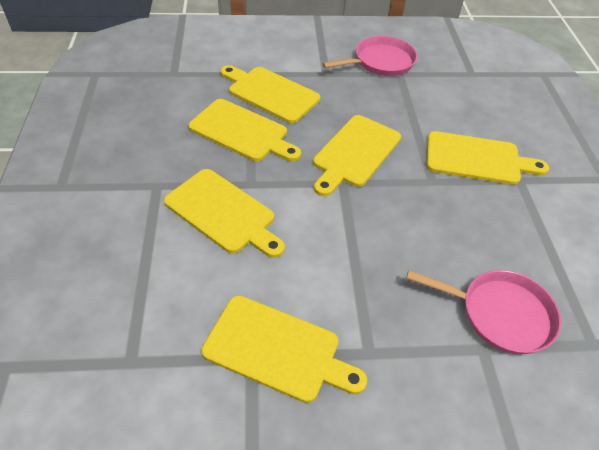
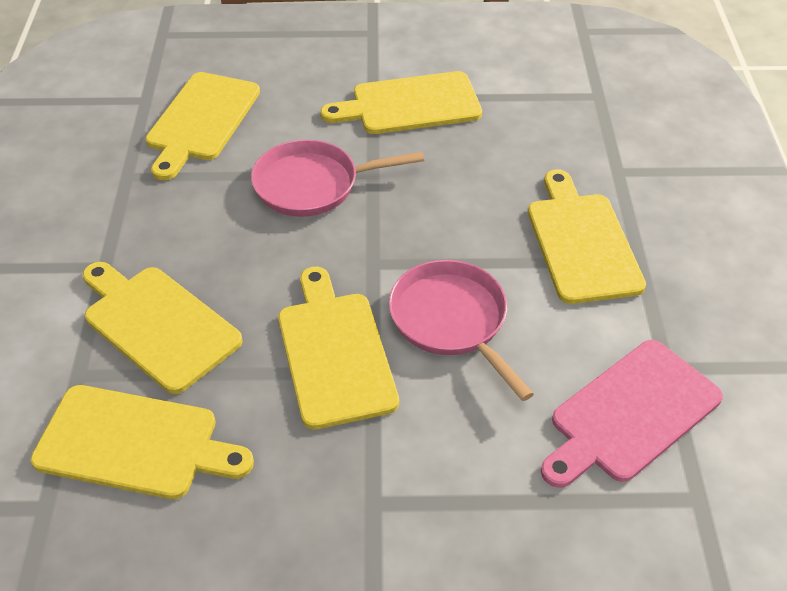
pink cutting board: none = 0 -> [541,340,723,488] = 1

